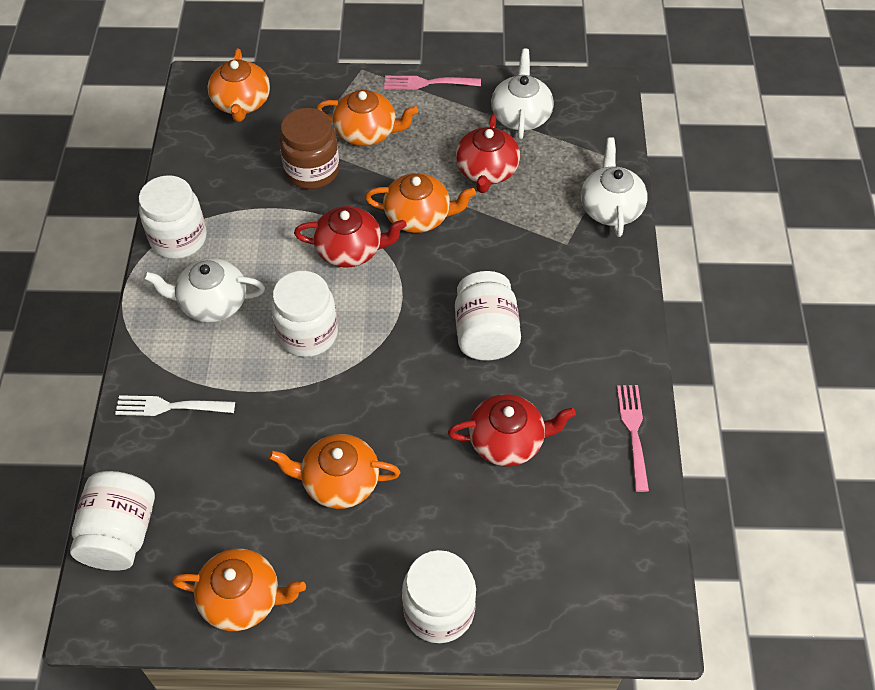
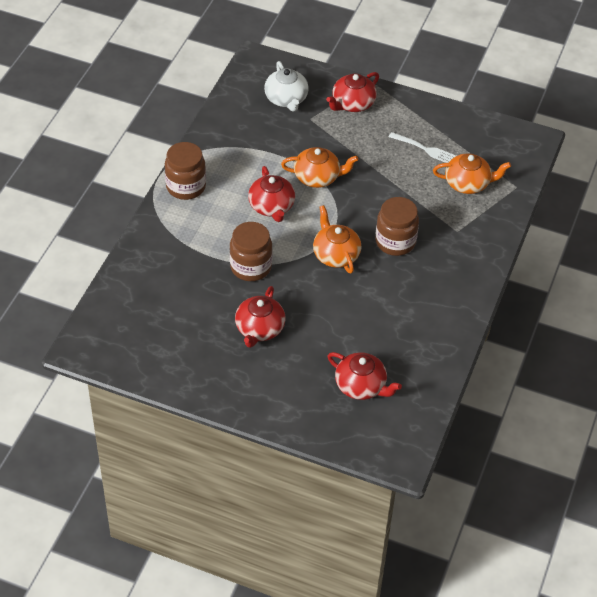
brown jar: [279,108,339,189] = 1 -> [165,142,206,200] [230,222,273,281] [375,197,419,256] = 3
orange teapot: [172,549,306,631] [207,48,270,122] [269,434,400,509] [317,90,418,146] [365,173,476,233] = 5 -> [281,147,358,188] [313,205,362,273] [433,154,511,194] = 3
pink fork: [384,76,481,90] [617,385,649,492] = 2 -> none = 0
red teapot: [294,206,407,268] [448,394,576,467] [455,114,520,193] = 3 -> [235,286,286,348] [248,166,295,222] [326,72,379,112] [328,352,402,400] = 4
white jar: [70,471,155,570] [139,175,207,259] [271,271,338,357] [402,550,476,643] [455,271,521,361] = 5 -> none = 0
white teapot: [144,258,265,322] [491,49,554,139] [581,137,648,237] = 3 -> [264,61,309,111] = 1

